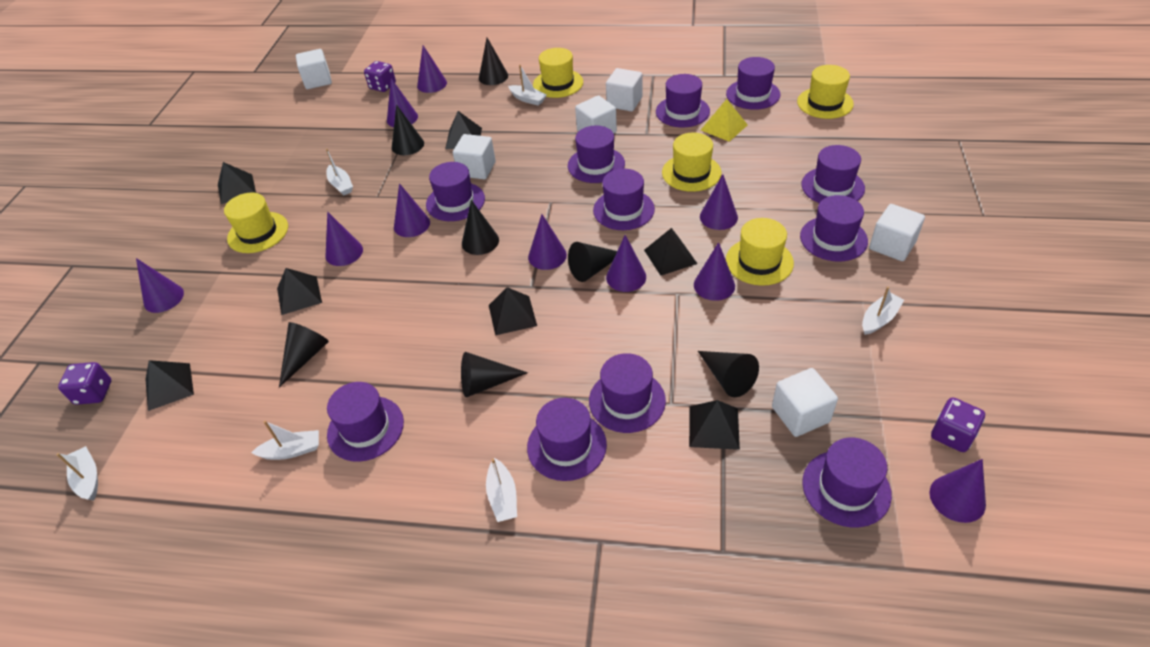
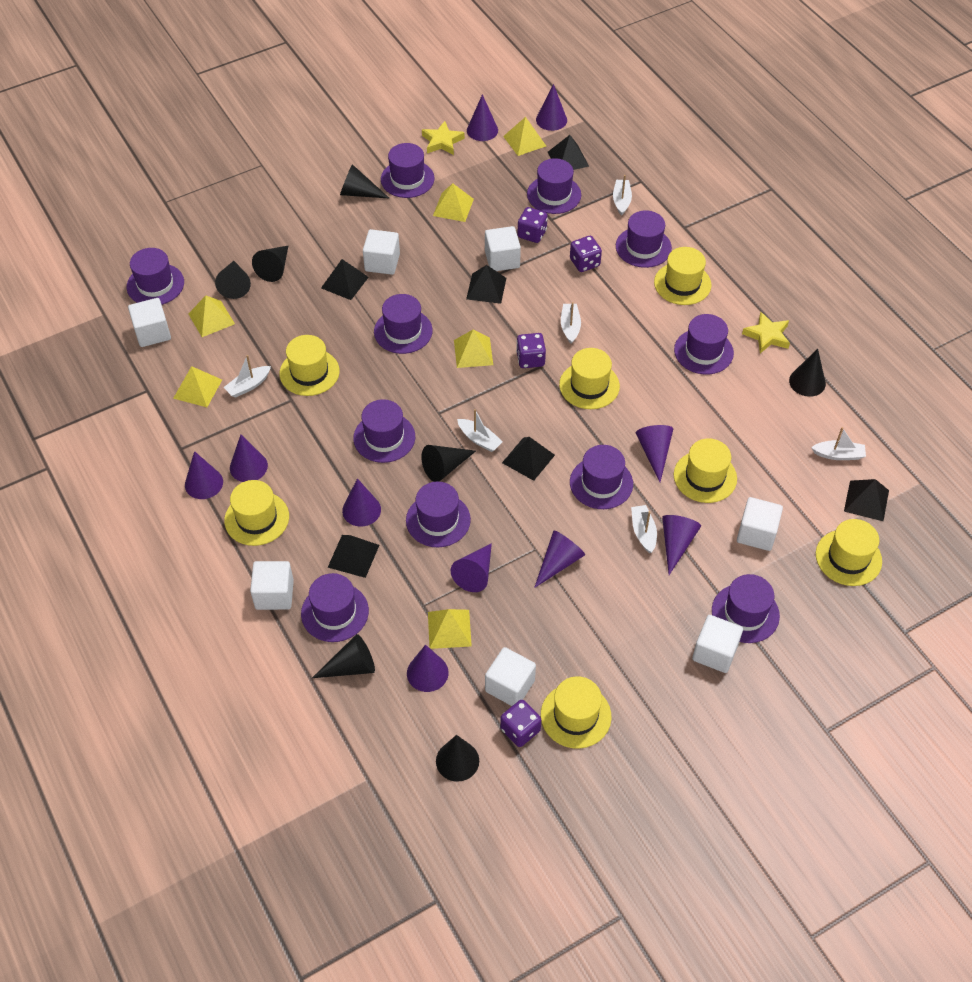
black pyramid: [146,360,194,411] [218,162,256,204] [277,268,322,315] [445,111,482,149] [489,287,537,335] [644,228,697,276] [689,400,740,450] = 7 -> [321,259,369,300] [328,535,379,578] [466,265,506,304] [502,437,555,481] [548,135,589,170] [844,479,889,521] = 6
purple dice: [58,362,111,405] [364,61,396,92] [931,397,985,452] = 3 -> [500,700,541,747] [516,333,546,368] [517,207,548,243] [570,236,602,272] = 4
white cube: [296,49,332,89] [453,134,496,179] [575,95,617,134] [606,68,643,111] [772,368,838,437] [869,204,925,261] = 6 -> [128,298,171,347] [250,561,294,610] [363,229,400,275] [485,226,521,271] [485,647,536,706] [692,615,743,673] [737,497,783,551] = 7
yellow hat: [224,193,288,253] [533,48,583,98] [662,133,721,192] [726,218,794,286] [797,65,854,119] = 5 -> [224,480,289,546] [279,335,340,396] [541,676,611,749] [559,348,620,409] [654,247,711,305] [674,438,737,503] [816,519,882,586] = 7
yellow pyramid: [701,99,748,142] = 1 -> [173,366,222,407] [188,296,235,337] [428,609,472,649] [433,183,474,222] [454,329,493,368] [503,117,546,156] = 6
yellow star: none = 0 -> [422,121,465,155] [742,312,790,353] = 2

